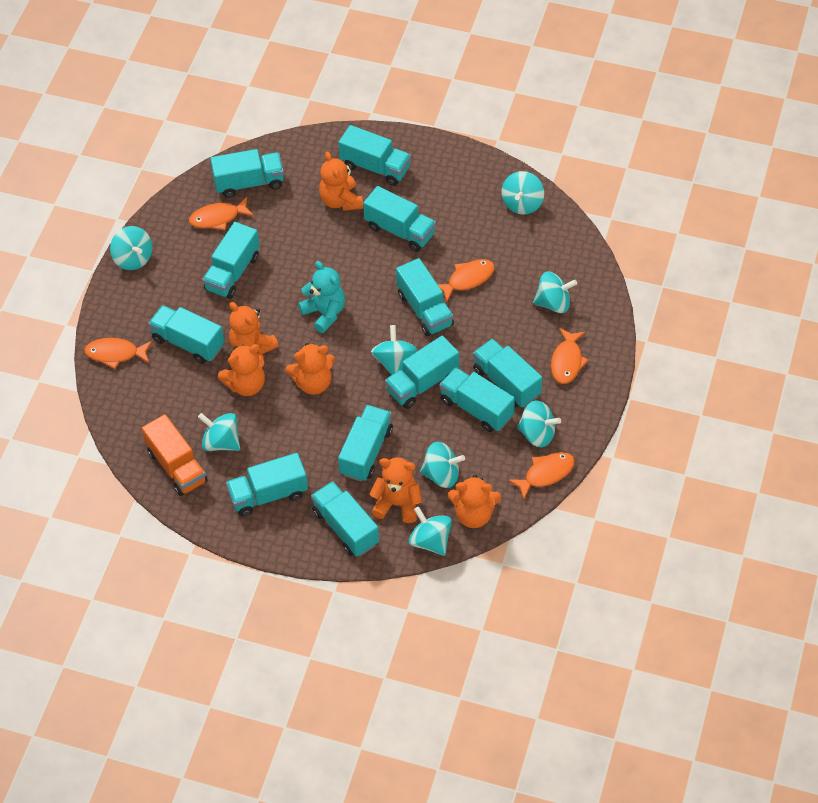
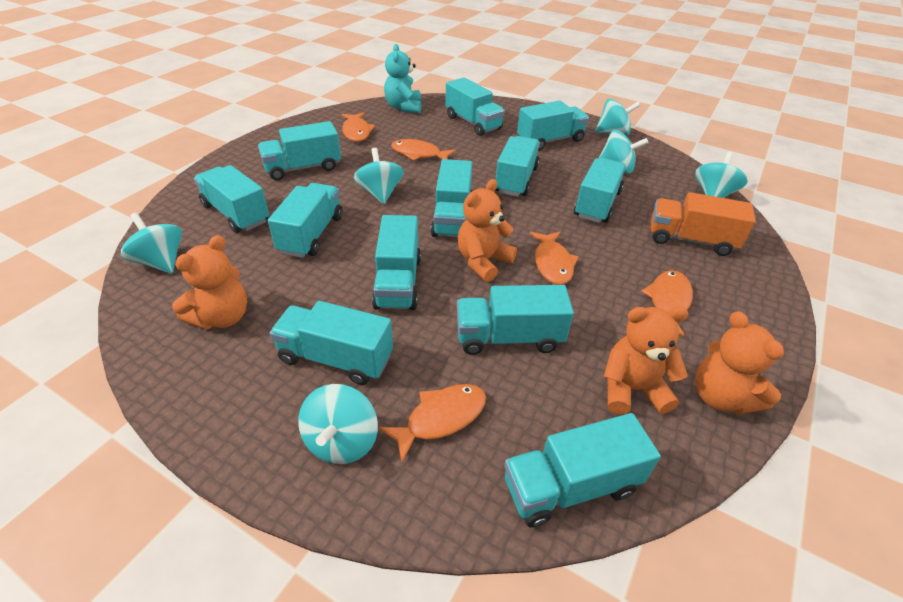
orange teddy bear: [218,344,265,396] [229,302,279,354] [285,343,335,395] [319,152,363,211] [369,457,422,523] [448,475,501,528] = 6 -> [172,235,247,329] [458,179,517,282] [604,306,689,415] [695,311,784,415] = 4
turquoise spinning top: [110,226,152,270] [198,413,240,451] [371,325,417,375] [409,507,452,556] [420,442,465,488] [501,171,544,215] [517,400,561,447] [533,272,577,313] = 8 -> [121,212,182,274] [298,384,378,464] [354,148,404,204] [595,99,641,136] [598,130,648,174] [695,152,748,198] = 6

